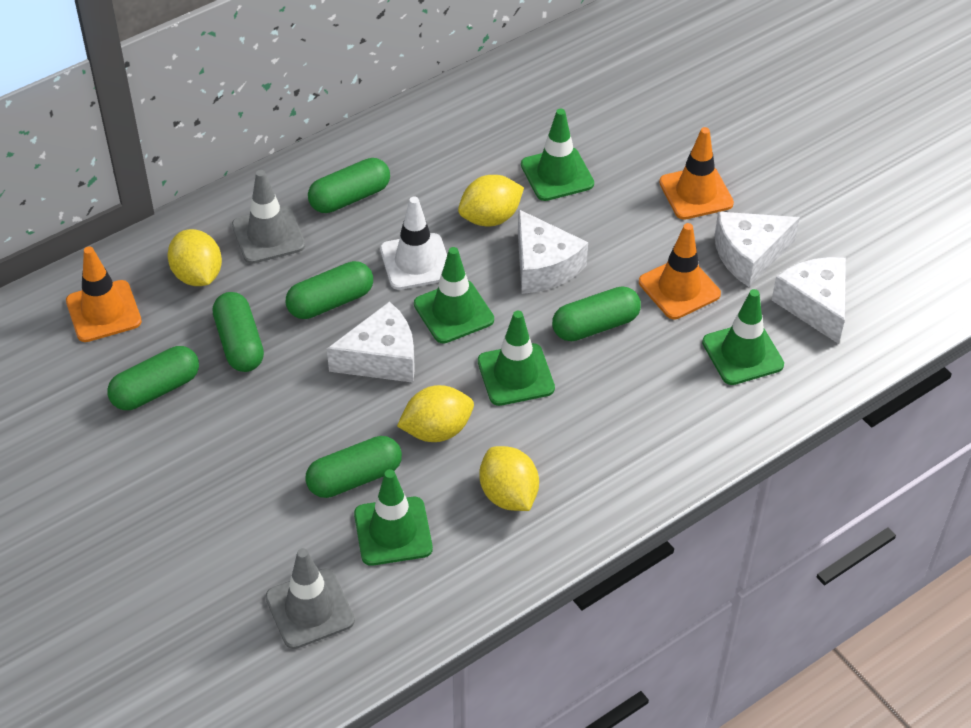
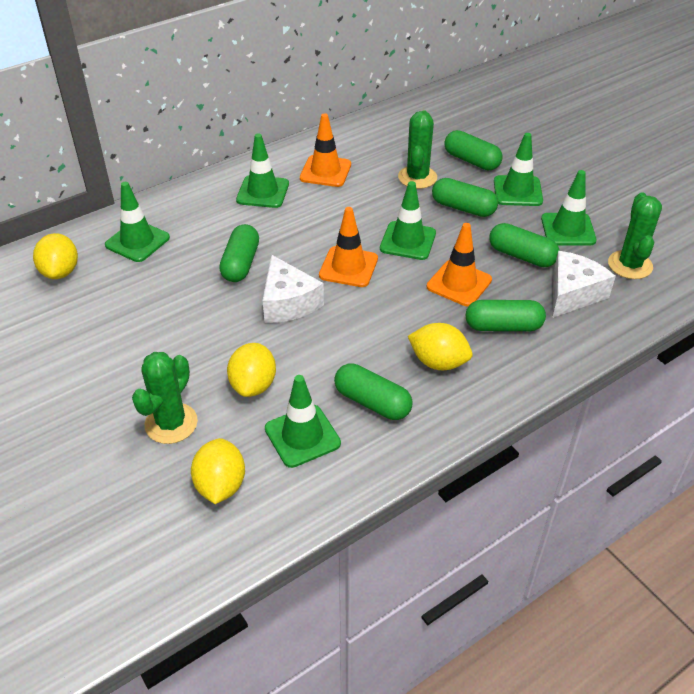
green cactus: none = 0 -> [132,352,198,444] [398,110,437,189] [608,193,662,279] = 3
green traffic cone: [354,469,433,566] [414,247,494,343] [478,311,555,406] [521,109,594,201] [702,289,784,385] = 5 -> [105,182,170,262] [236,133,289,208] [265,375,341,468] [380,181,436,260] [494,133,543,206] [541,170,597,246] = 6
grey traffic cone: [232,170,305,264] [265,548,355,649] = 2 -> none = 0
white cheese: [327,301,415,383] [518,210,588,294] [714,212,800,287] [772,257,846,344] = 4 -> [263,255,324,323] [552,251,616,318] = 2
white traffic cone: [380,196,447,290] = 1 -> none = 0

